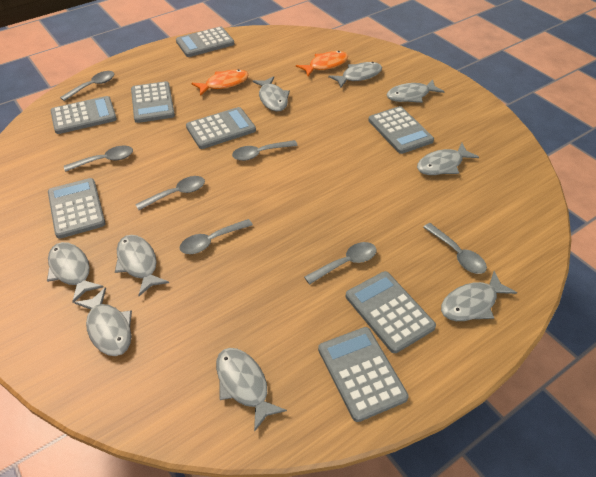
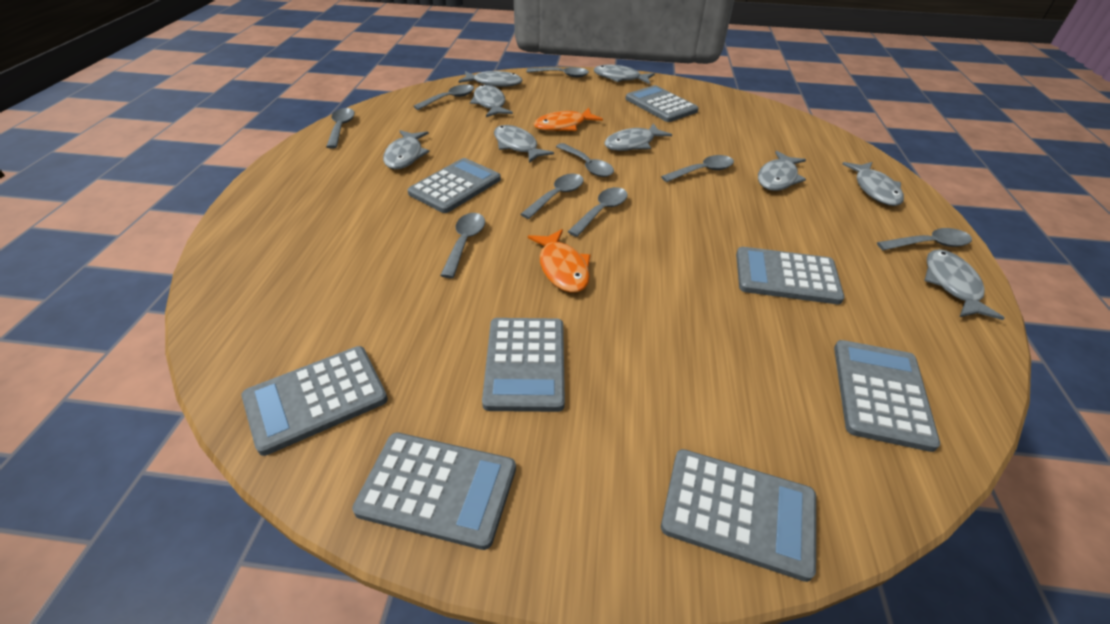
grey spoon: [60,71,114,101] [64,146,133,172] [135,176,205,210] [180,219,253,254] [232,140,298,161] [304,242,377,284] [423,223,487,274] = 7 -> [326,108,355,148] [413,84,474,110] [440,213,485,278] [521,174,584,219] [527,67,589,77] [556,143,614,177] [568,187,628,237] [661,155,734,182] [877,228,972,250] = 9

